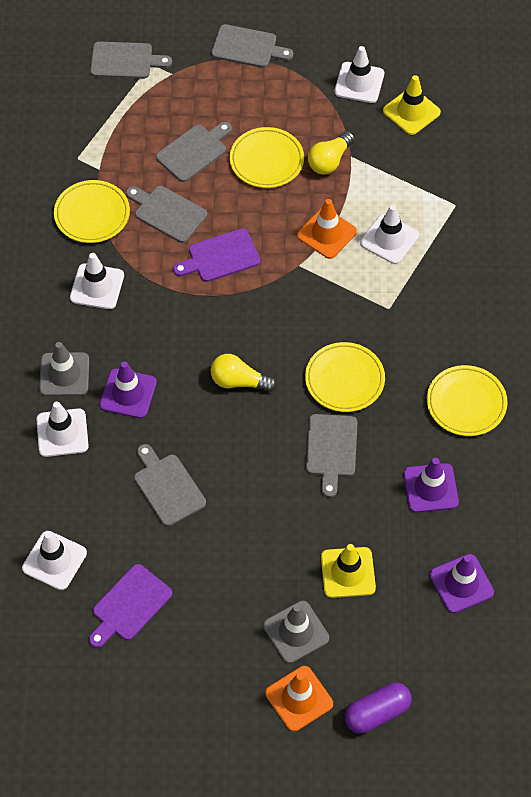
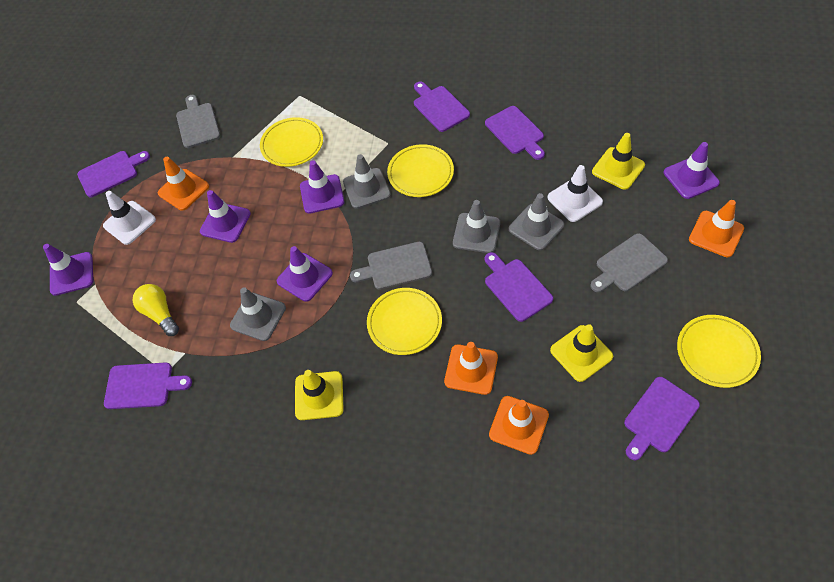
grey cutting board: [90,42,172,79] [126,186,207,243] [134,444,206,526] [156,122,232,182] [211,24,293,68] [306,414,357,498] = 6 -> [176,95,220,148] [350,242,432,290] [590,233,668,292] = 3
grey traffic cone: [39,342,89,396] [263,601,329,663] = 2 -> [230,287,286,341] [343,154,391,209] [453,200,500,253] [509,193,564,250] = 4
orange traffic cone: [265,666,333,731] [297,199,357,259] = 2 -> [158,157,209,210] [444,342,498,395] [489,396,549,455] [689,200,744,257] = 4
purple capsule: [344,682,412,734] = 1 -> none = 0
purple cutting board: [89,564,172,648] [173,228,260,282] = 2 -> [77,151,150,197] [104,362,192,409] [414,82,470,132] [485,106,545,160] [485,252,553,322] [624,377,700,461] = 6
purple traffic cone: [100,361,157,418] [403,458,459,513] [430,554,494,613] = 3 -> [43,244,93,296] [200,190,251,243] [277,246,333,302] [300,160,344,214] [664,142,720,199] = 5
white traffic cone: [22,531,87,590] [36,401,89,457] [70,253,124,309] [334,46,384,103] [360,205,419,264] = 5 -> [103,191,156,245] [548,165,603,222] = 2
yellow light bulb: [210,354,277,392] [308,131,355,174] = 2 -> [133,284,179,336] = 1
yellow traffic cone: [321,544,376,598] [383,75,441,135] = 2 -> [295,370,344,420] [550,324,613,382] [592,133,645,190] = 3

